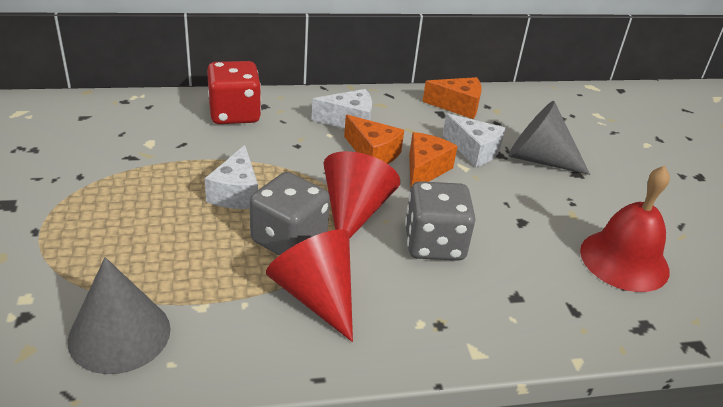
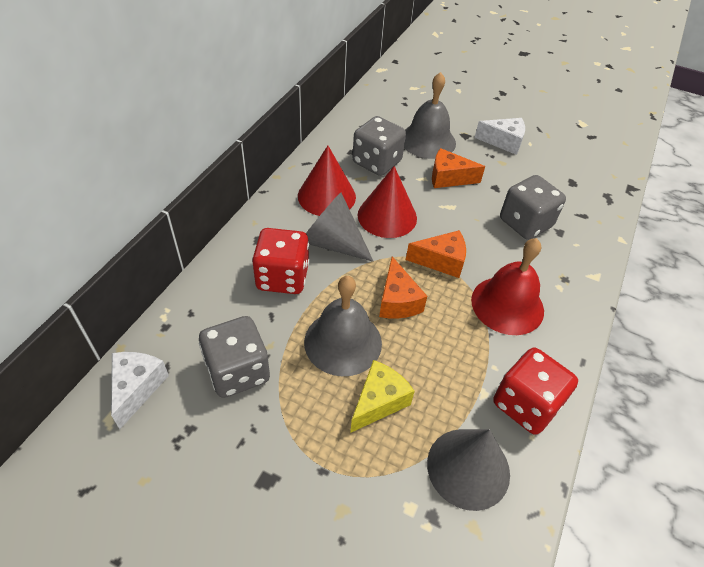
grey bell: none = 0 -> [304,276,382,376] [404,72,456,159] = 2
grey dice: [250,172,330,255] [405,181,476,261] = 2 -> [199,316,270,398] [352,116,406,176] [500,175,566,240] = 3
red dice: [207,61,261,124] = 1 -> [252,228,309,294] [493,348,578,435] = 2
white cheese: [205,145,258,209] [312,89,372,128] [443,113,505,167] = 3 -> [111,352,169,429] [475,118,525,155] = 2
yellow cheese: none = 0 -> [350,360,415,433] = 1

